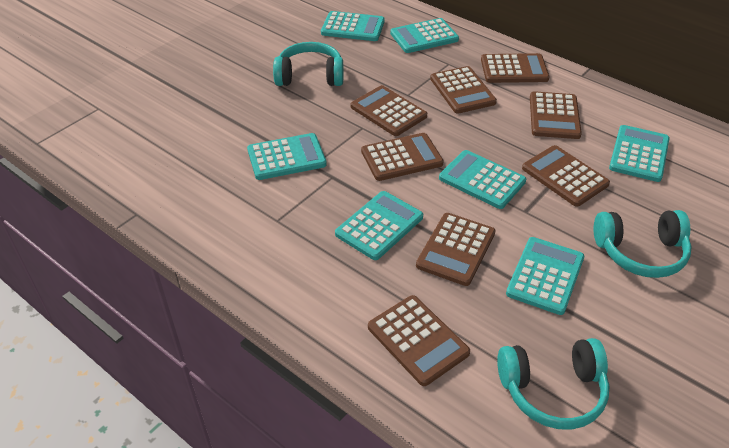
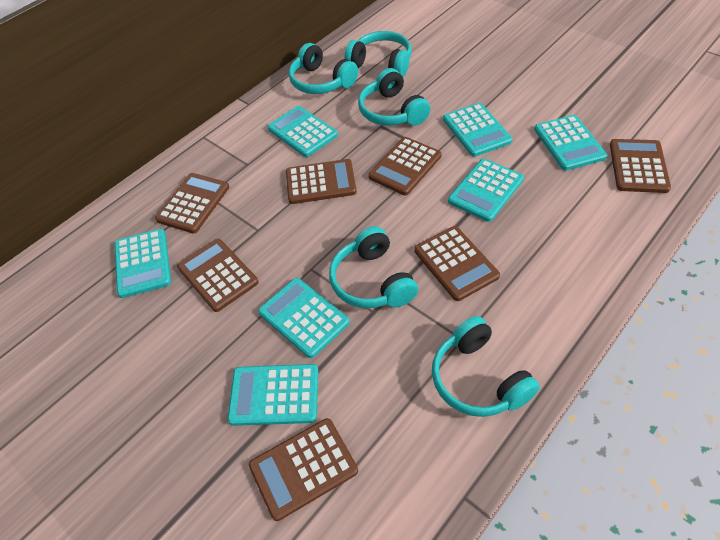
brown calculator: [351,85,427,136] [361,133,444,181] [368,295,470,386] [416,213,496,286] [430,66,497,114] [481,53,549,83] [522,145,610,207] [530,91,582,139] = 8 -> [155,173,229,234] [177,239,259,312] [249,418,358,521] [286,159,357,204] [368,137,442,195] [414,226,500,301] [610,139,671,193] = 7
turquoise headphones: [273,42,343,86] [497,338,610,430] [594,210,692,278] = 3 -> [289,43,358,94] [329,226,418,308] [345,31,412,77] [358,68,430,126] [432,316,540,417] = 5

